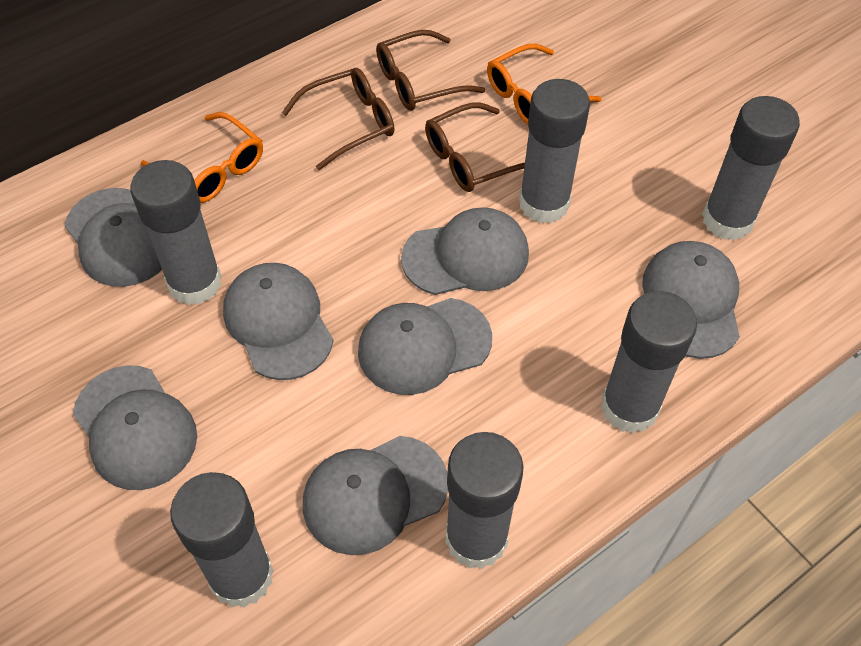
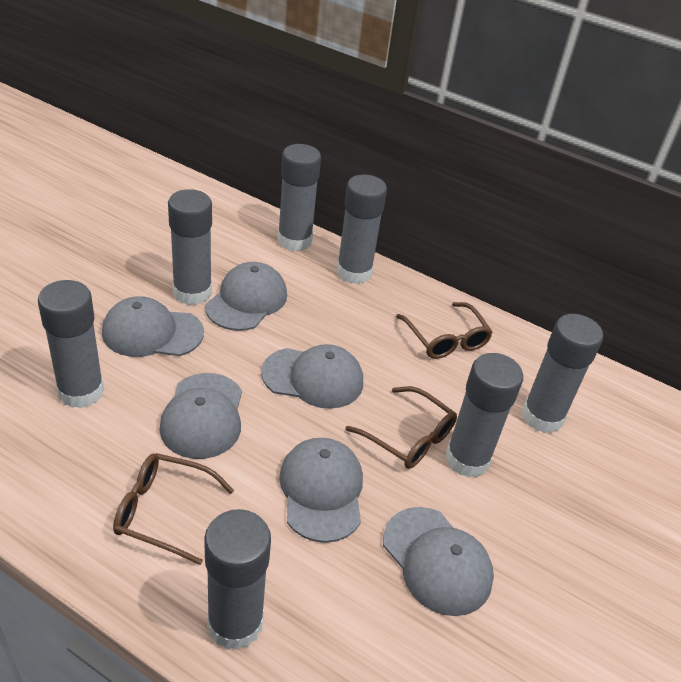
grey cap: [65,188,162,287] [73,365,197,490] [223,263,333,380] [303,436,448,555] [358,298,492,395] [401,207,529,295] [642,241,740,359] = 7 -> [102,296,204,357] [159,373,242,459] [205,262,287,331] [261,344,363,409] [279,438,363,543] [383,507,494,616] = 6
grey glue stick: [130,160,222,305] [170,472,274,608] [446,432,524,569] [519,79,590,223] [601,291,697,434] [702,96,800,241] = 6 -> [38,280,104,408] [168,189,212,305] [204,509,271,650] [277,144,321,251] [336,175,387,284] [445,353,523,478] [522,314,603,433] = 7
orange glasses: [141,112,263,203] [487,44,602,124] = 2 -> none = 0

